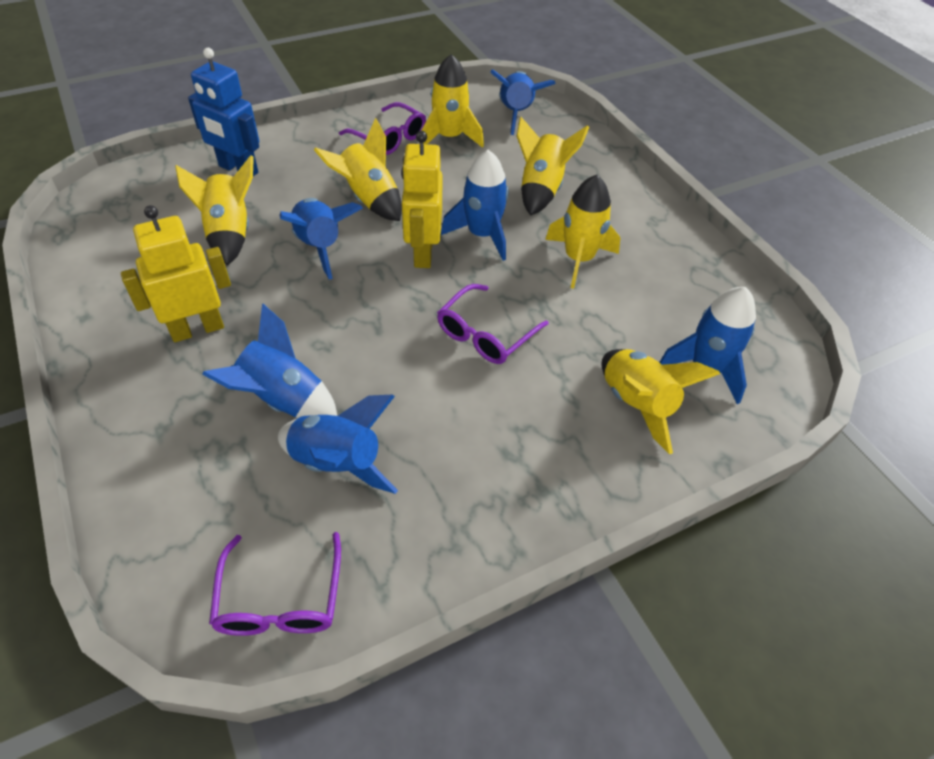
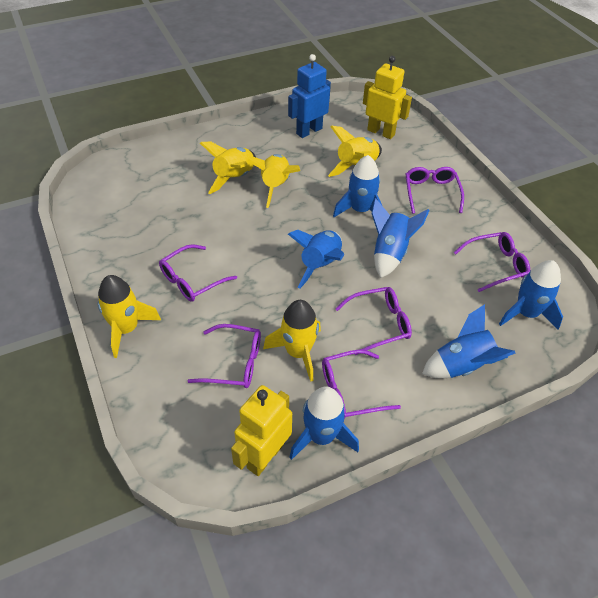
purple glasses: [209,532,341,636] [339,102,426,155] [437,284,549,364] = 3 -> [159,244,237,302] [188,324,261,388] [322,350,401,419] [335,287,412,355] [405,167,464,214] [454,232,530,292] = 6
yellow rocket: [175,155,254,266] [314,118,402,221] [421,54,484,148] [517,117,589,216] [545,175,620,289] [601,349,720,454] = 6 -> [97,275,161,358] [200,142,256,194] [247,154,300,208] [263,300,321,382] [328,126,382,177] = 5

